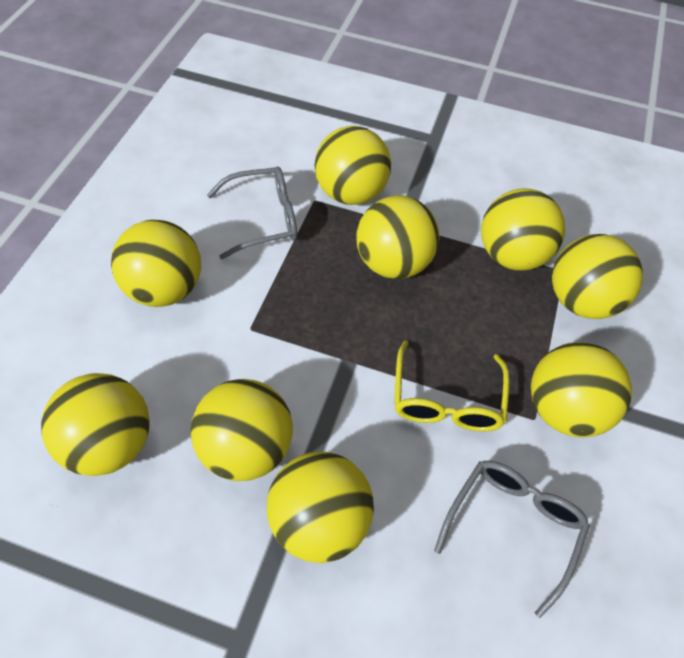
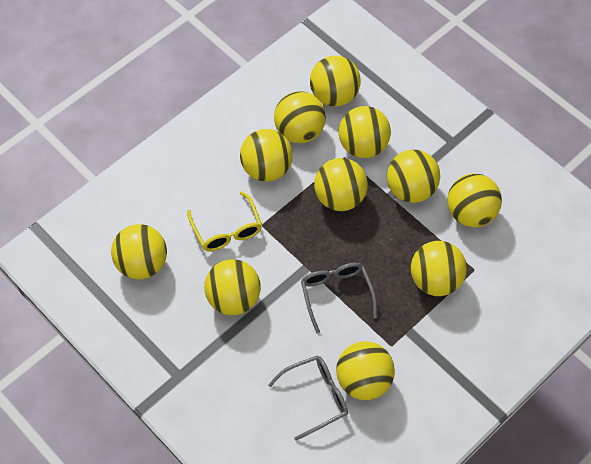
yellow ball: [41,373,150,476] [111,220,201,307] [191,379,293,481] [267,452,374,563] [315,126,391,205] [356,196,440,279] [481,188,565,271] [531,342,632,437] [552,234,643,319] = 9 -> [111,224,167,279] [204,259,261,315] [240,129,293,182] [274,91,326,143] [310,55,361,107] [314,158,368,211] [336,341,395,400] [339,106,391,158] [387,150,440,203] [411,241,467,296] [447,173,502,227] = 11

